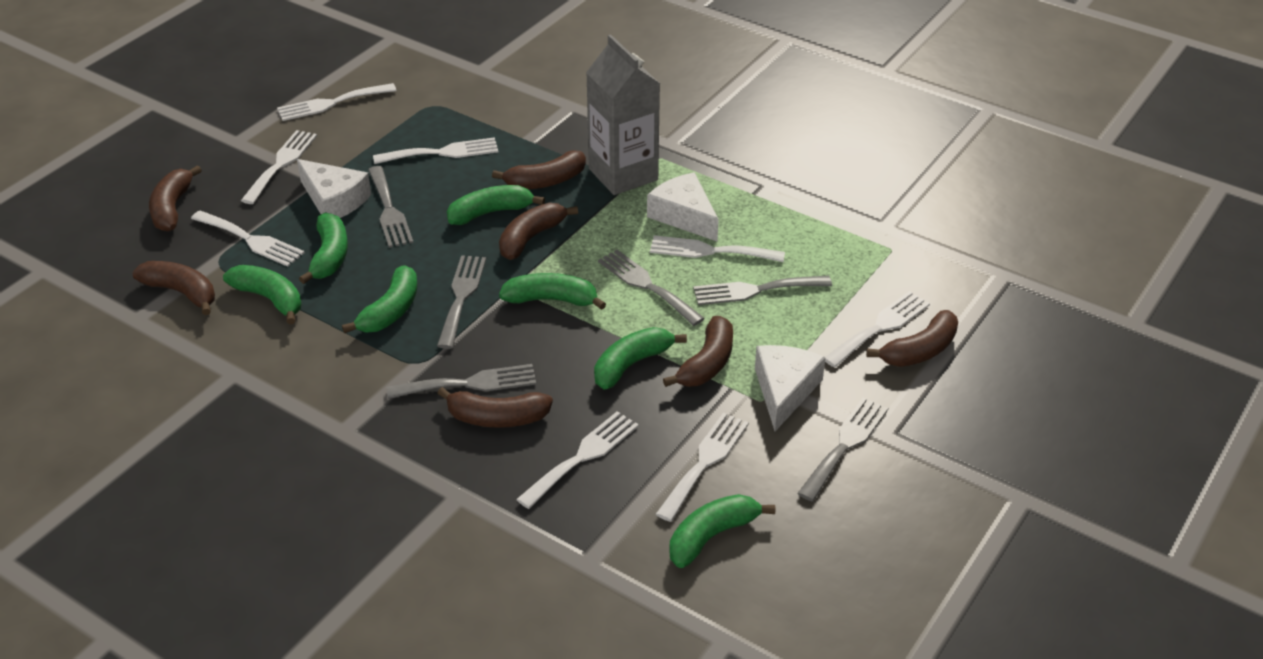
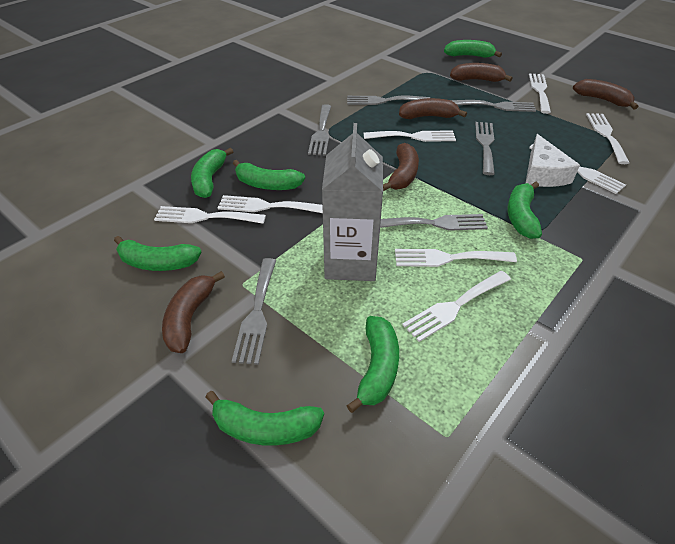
brown banana: [132,261,215,315] [149,165,202,232] [437,387,553,428] [492,150,586,189] [499,203,578,260] [663,316,733,387] [866,310,958,367] = 7 -> [162,271,225,353] [383,143,419,191] [399,98,467,119] [450,63,513,82] [573,79,638,109] = 5
white cheese: [297,159,371,218] [647,172,719,241] [755,345,826,431] = 3 -> [525,134,580,187] = 1

